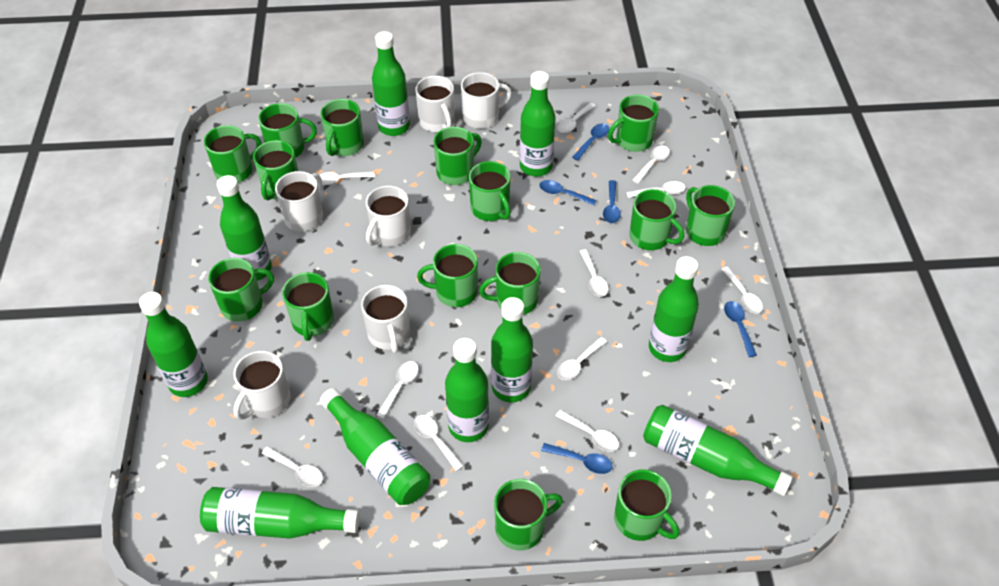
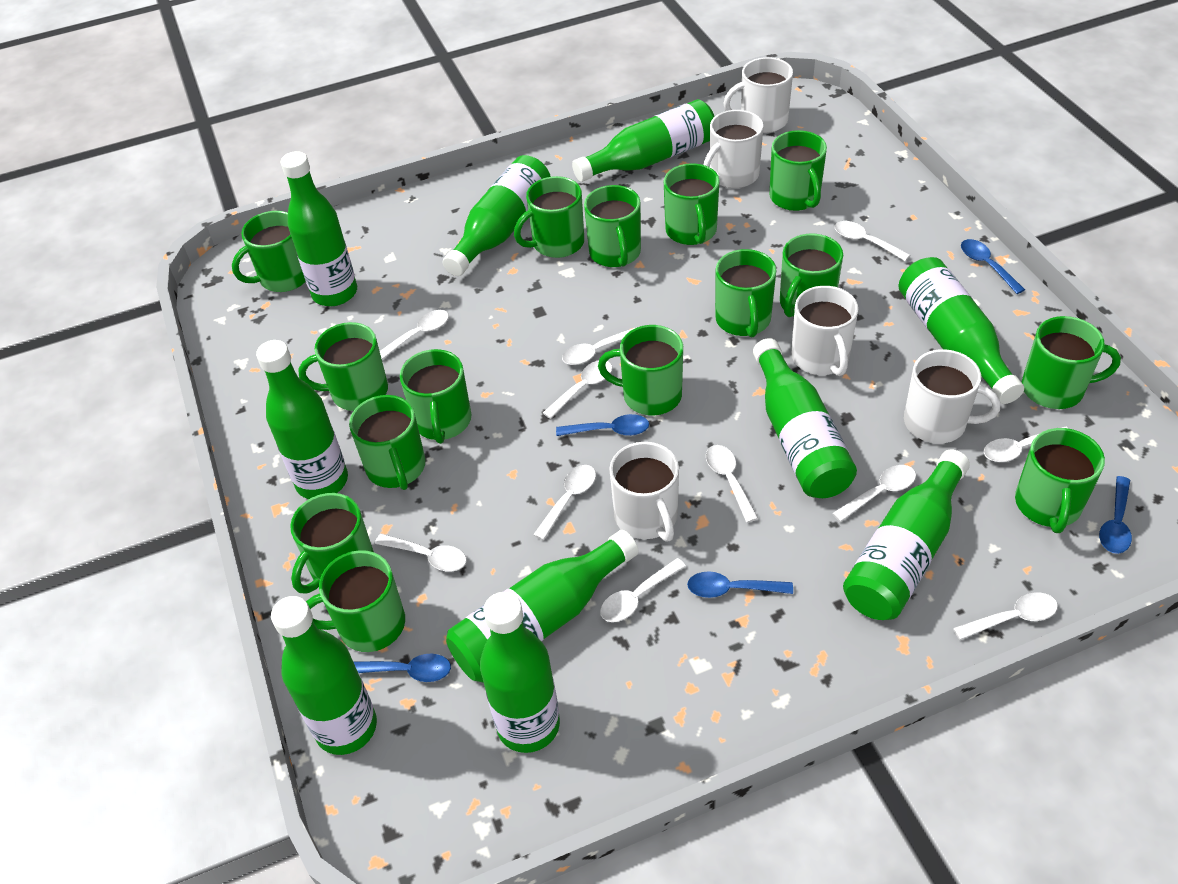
white mug: [233,351,291,420] [275,171,323,232] [361,285,410,353] [366,186,411,246] [415,76,455,132] [461,72,512,129] = 6 -> [609,442,679,542] [704,110,763,188] [723,57,793,133] [791,286,858,376] [904,349,1000,444] = 5

